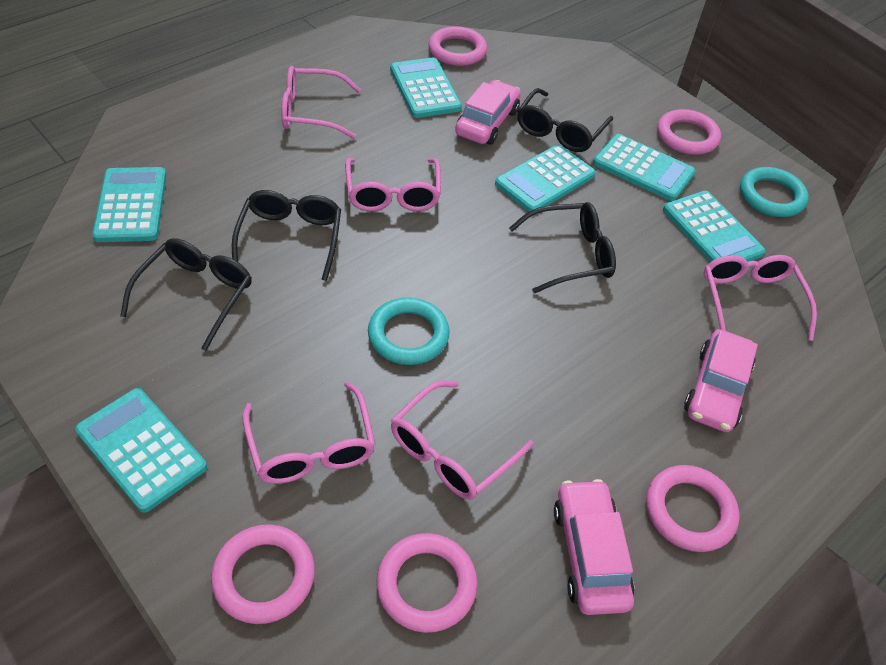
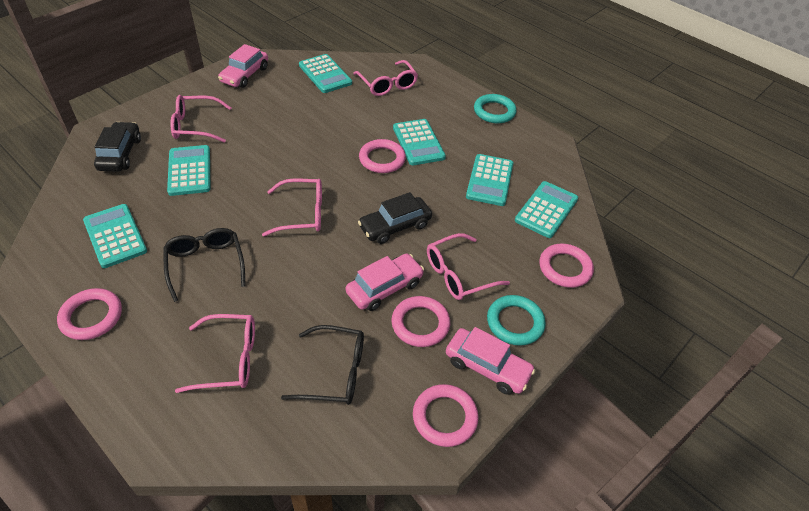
black car: none = 0 -> [94,122,141,172] [358,192,432,244] = 2
black glasses: [120,238,252,351] [232,190,341,281] [509,202,616,293] [517,88,613,152] = 4 -> [163,228,246,302] [281,325,364,405] = 2

